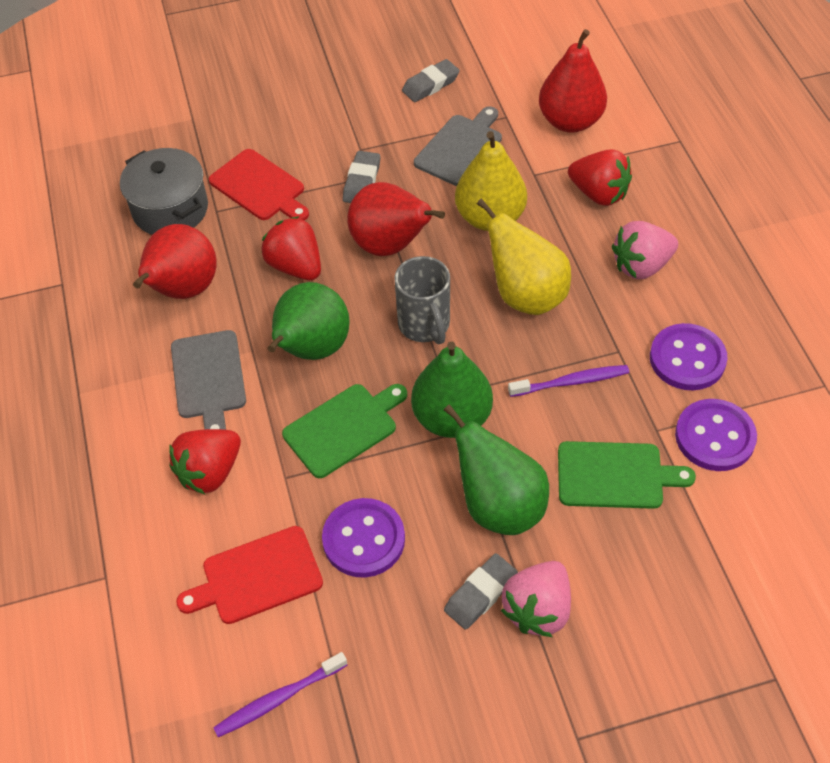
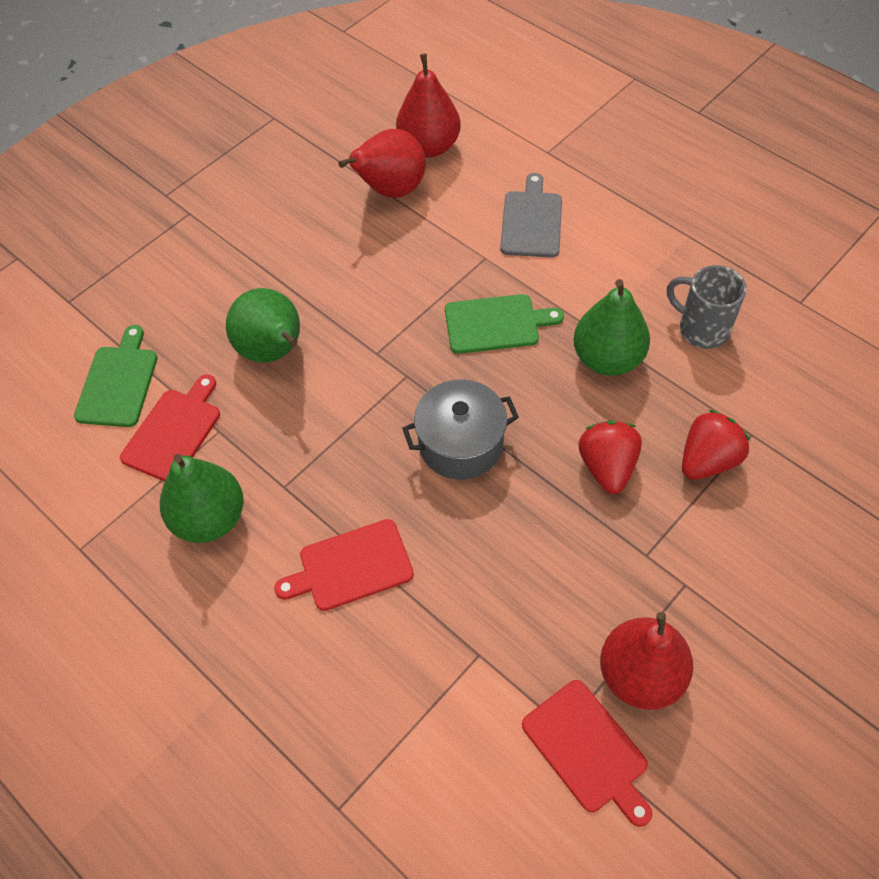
grey cutting board: [171,330,246,430] [414,106,502,186] = 2 -> [500,173,562,258] = 1
grey eraser: [343,151,380,203] [402,59,460,102] [444,553,518,630] = 3 -> none = 0
pink strawberry: [501,561,571,637] [612,221,678,279] = 2 -> none = 0
purple button: [322,498,405,578] [650,323,728,390] [675,399,757,471] = 3 -> none = 0
purple toothbrush: [213,652,347,737] [508,365,629,397] = 2 -> none = 0
red cutting board: [176,526,323,624] [209,149,309,220] = 2 -> [120,374,220,482] [274,519,414,611] [522,680,652,827] = 3
red strawberry: [170,429,241,494] [261,216,321,280] [568,149,632,206] = 3 -> [578,421,642,494] [682,410,750,480] = 2
yellow pear: [455,131,527,231] [477,198,571,315] = 2 -> none = 0

